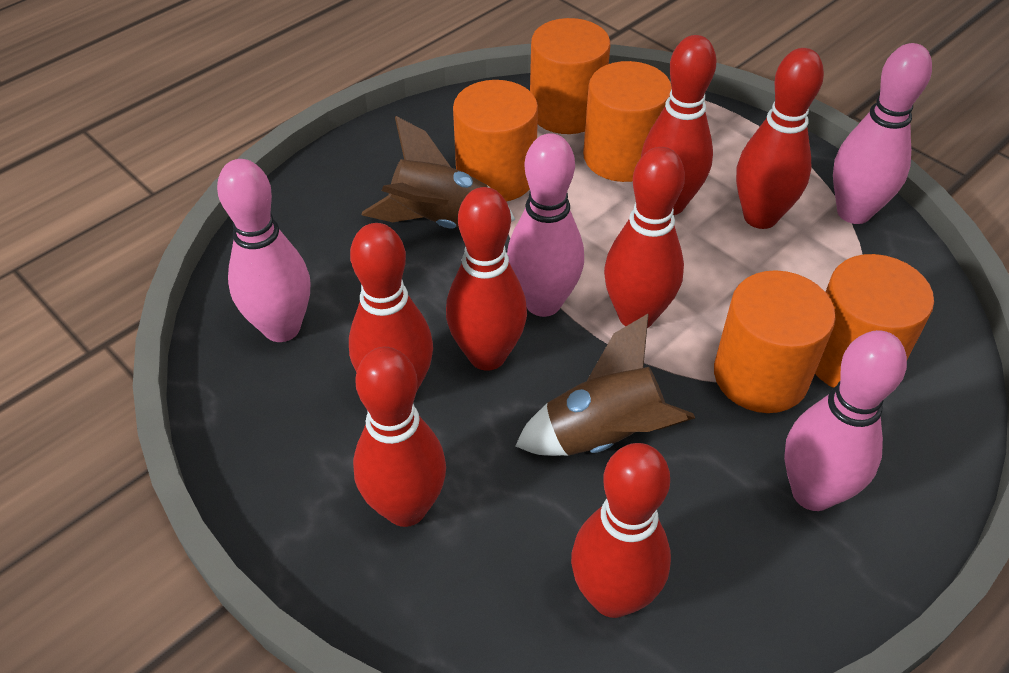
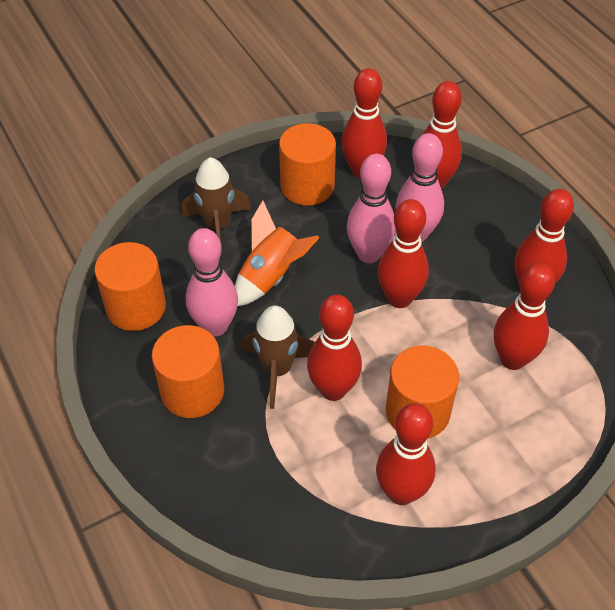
orange cylinder: [453,80,538,202] [530,18,610,134] [583,61,672,182] [714,270,836,413] [815,254,934,388] = 5 -> [94,242,166,331] [152,325,224,418] [279,123,336,206] [386,346,459,438] = 4
orange rocket: none = 0 -> [235,200,320,306] = 1
pink bowling pin: [217,159,310,342] [507,133,584,317] [784,330,907,511] [833,43,932,224] = 4 -> [186,228,238,337] [347,154,396,263] [396,133,444,242] = 3

